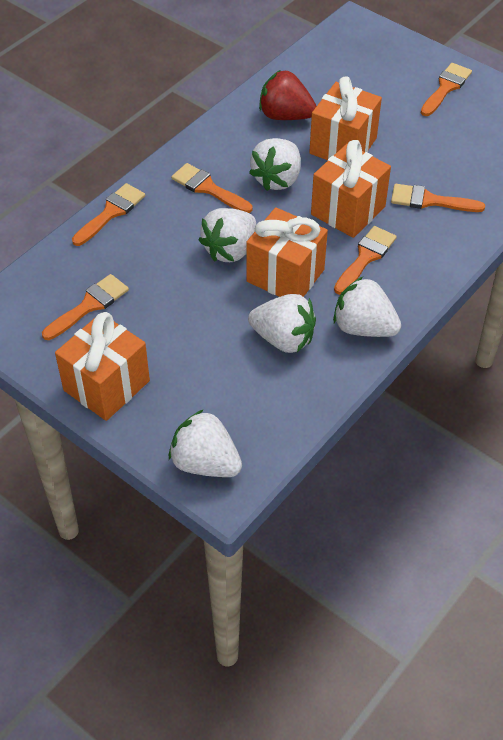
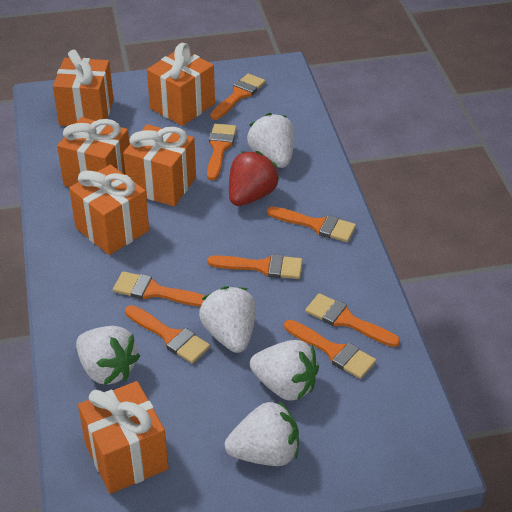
orange brush: [42,274,129,340] [72,183,145,246] [171,163,253,213] [334,226,397,295] [391,184,485,212] [421,63,472,116] = 6 -> [113,271,205,307] [125,305,210,364] [207,124,237,180] [207,254,303,279] [210,73,266,120] [267,206,356,242] [284,320,376,379] [305,293,400,347] = 8
orange gift: [55,312,150,421] [246,207,328,297] [309,76,382,160] [311,140,391,238] = 4 -> [53,50,114,126] [57,117,130,187] [69,165,149,255] [78,381,169,494] [123,124,196,206] [147,43,215,126] = 6

